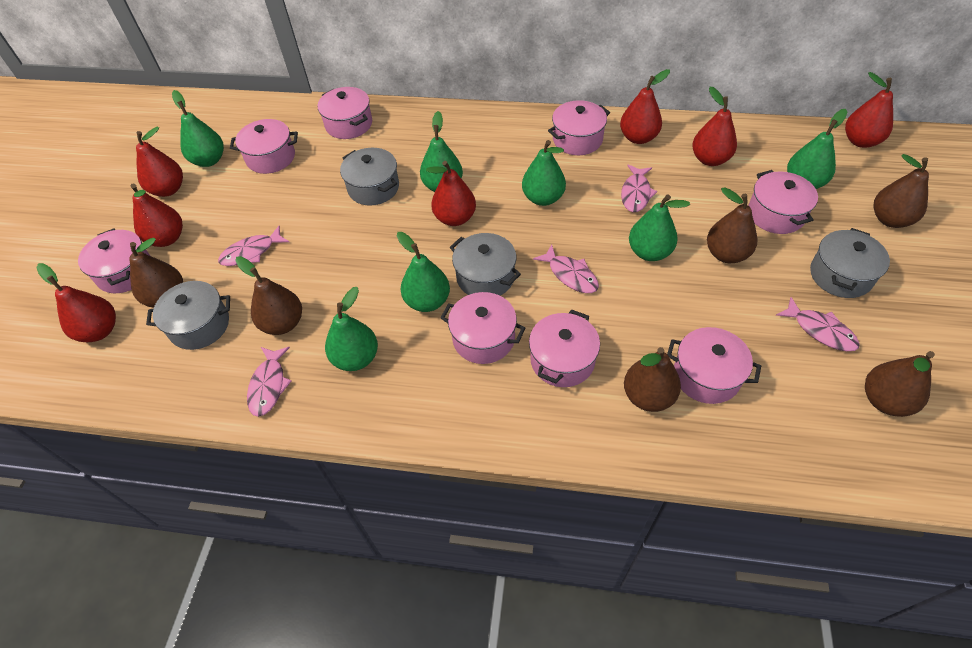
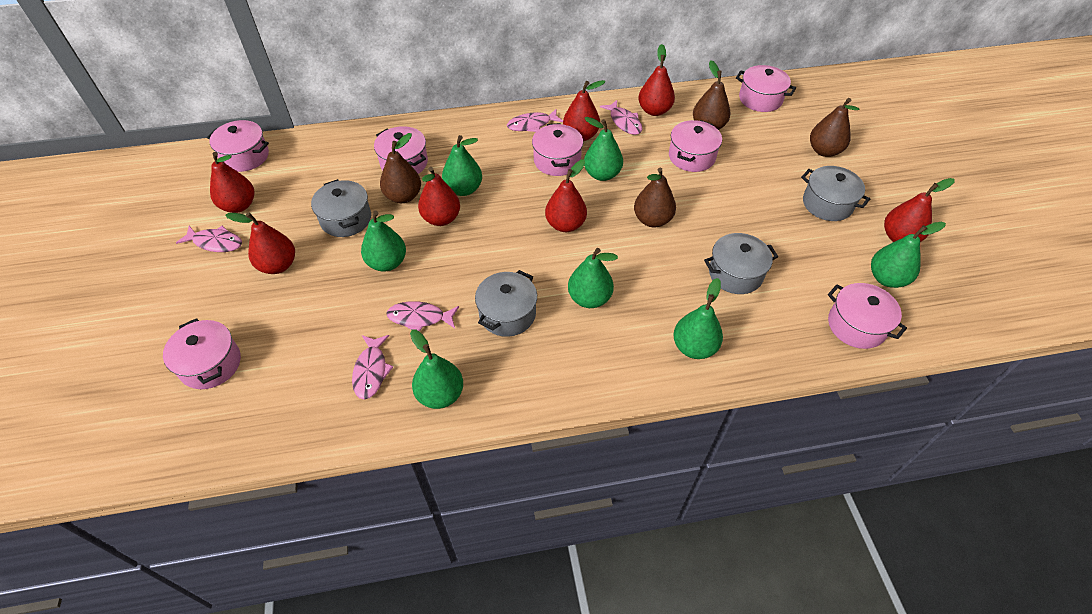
brown pear: [129,238,183,308] [235,256,302,335] [624,347,681,412] [707,187,757,263] [865,351,935,417] [874,154,929,228] = 6 -> [380,133,421,203] [634,168,676,228] [693,60,731,130] [810,98,859,157] = 4
pink pot: [78,229,150,293] [230,119,298,174] [318,87,372,139] [441,292,525,364] [529,310,600,387] [548,100,610,155] [667,327,761,404] [748,170,818,234] = 8 -> [163,318,241,389] [207,120,269,172] [374,126,428,174] [532,123,583,176] [669,120,722,172] [736,65,796,112] [828,283,907,349] = 7

